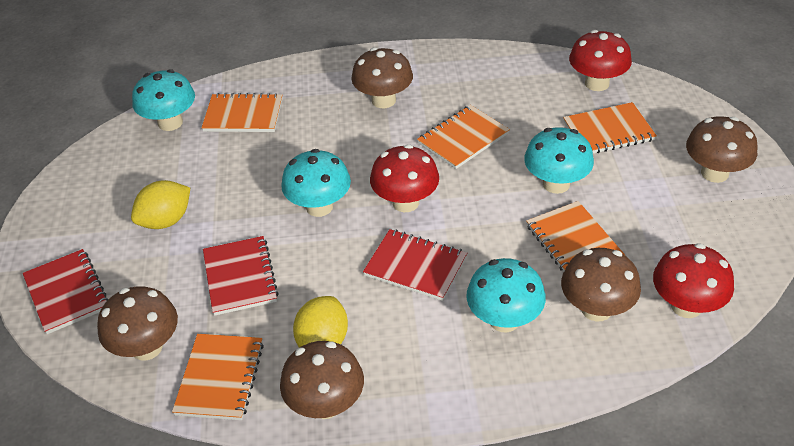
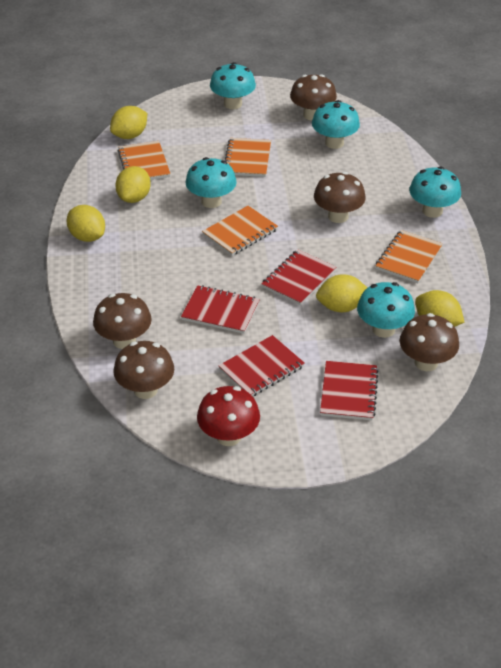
orange notebook: [172,334,264,420] [201,93,282,132] [417,105,510,169] [526,201,625,271] [563,102,657,153] = 5 -> [118,141,170,180] [202,206,278,256] [225,138,271,177] [376,230,443,283] = 4
red mushroom: [370,144,439,212] [569,30,632,91] [653,243,734,318] = 3 -> [197,386,260,446] = 1
red notebook: [23,249,109,334] [203,236,279,316] [363,229,467,301] = 3 -> [181,285,260,334] [218,335,305,396] [261,250,336,305] [320,361,379,421] = 4
turquoise mushroom: [132,69,195,131] [281,149,351,217] [466,258,546,332] [524,127,594,194] = 4 -> [185,157,237,208] [210,62,256,109] [312,100,360,149] [357,282,415,338] [409,166,461,218] = 5
yellow lemon: [131,180,190,229] [293,296,348,348] = 2 -> [66,205,105,242] [110,106,147,139] [115,166,151,203] [316,274,367,312] [415,290,465,327] = 5

